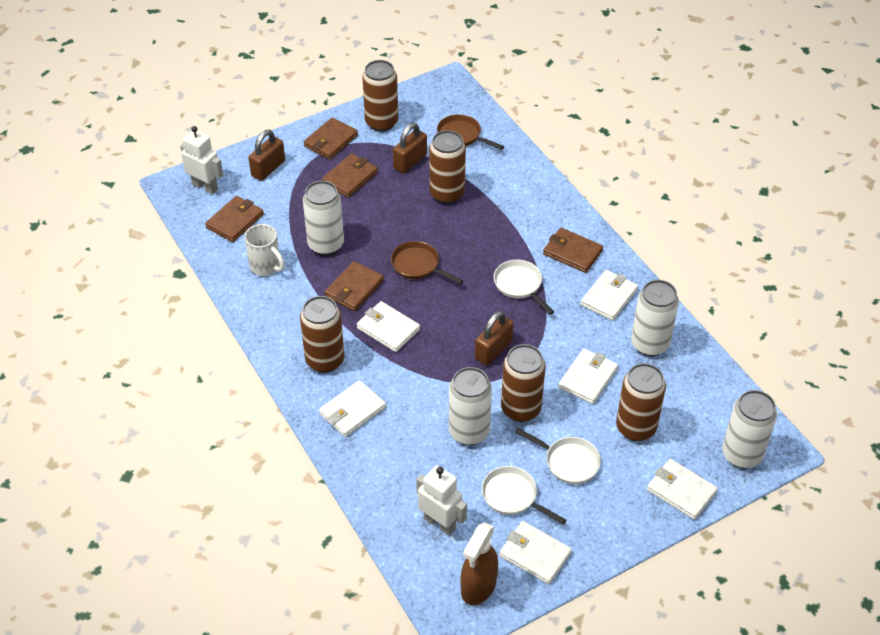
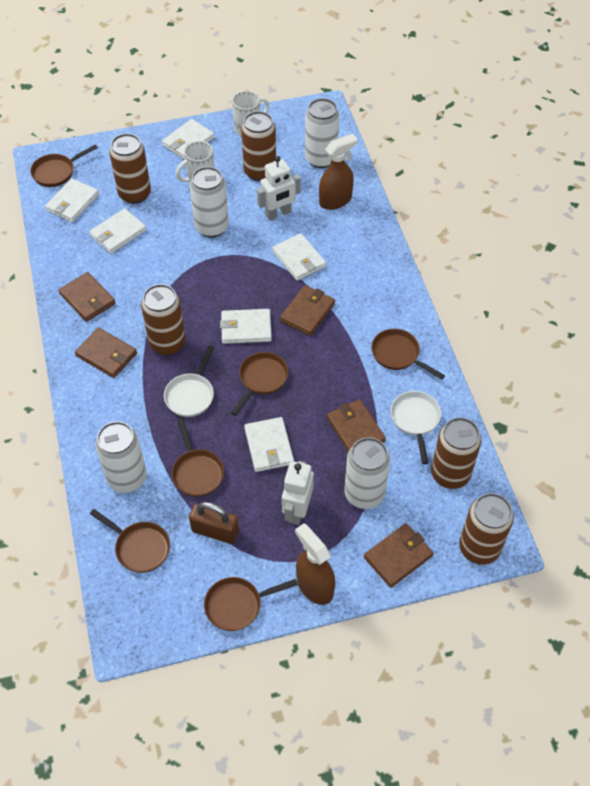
brown padlock: [248,130,285,181] [393,123,427,173] [475,311,514,365] = 3 -> [189,502,239,544] = 1
brown pan: [391,241,463,284] [437,114,504,150] = 2 -> [30,145,98,187] [90,509,170,573] [172,419,224,497] [204,577,298,631] [231,352,289,416] [371,329,445,380] = 6
brown spray bottle: [461,522,498,605] = 1 -> [295,524,335,605] [319,134,357,210] = 2
white mug: [244,224,285,276] = 1 -> [176,141,214,184] [232,91,269,136] = 2
white pan: [482,466,566,525] [494,259,554,315] [515,428,601,484] = 3 -> [164,346,214,417] [391,391,441,464] = 2

